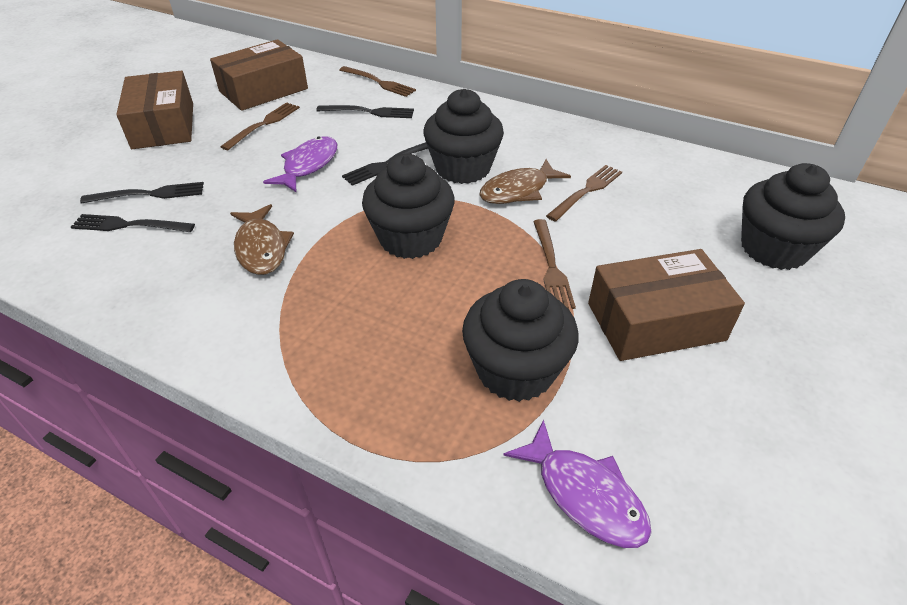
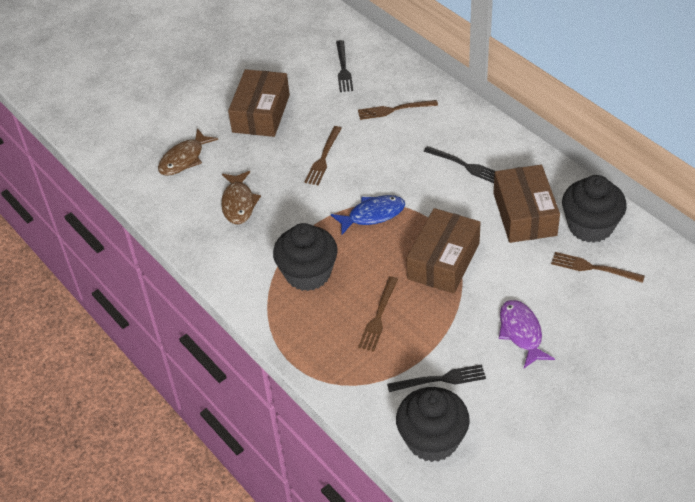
black cupcake: [362,154,455,259] [423,89,504,184] [462,279,578,402] [741,163,845,270] = 4 -> [273,223,338,291] [396,387,470,462] [562,175,627,243] = 3
black fork: [71,214,195,232] [80,182,204,204] [316,105,414,118] [342,142,428,186] = 4 -> [336,40,353,92] [387,364,486,392] [423,146,495,183] = 3
blue fish: none = 0 -> [331,195,405,235] = 1
purple fish: [263,136,337,192] [503,420,652,548] = 2 -> [499,300,555,368] = 1

